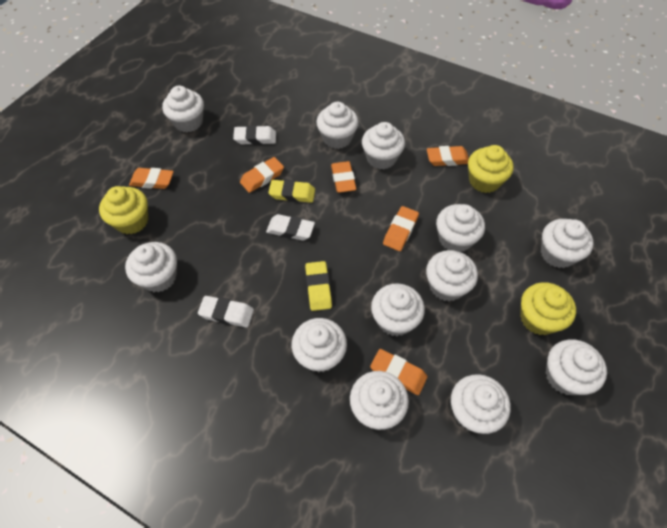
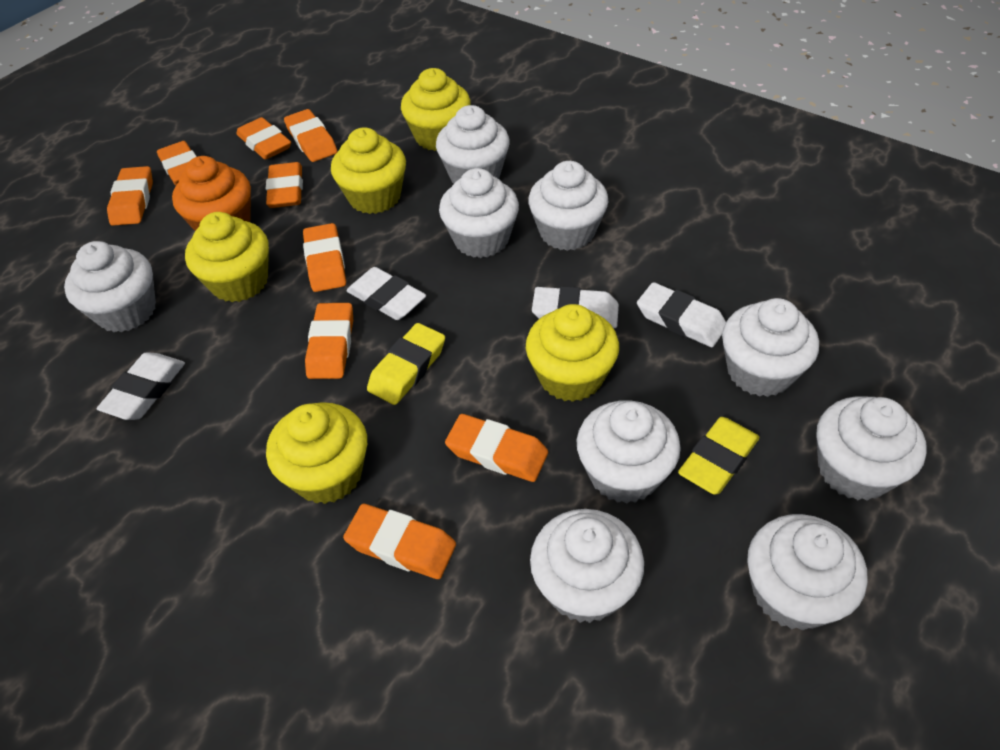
orange cupcake: none = 0 -> [172,156,251,231] = 1
orange eraser: [129,168,174,189] [240,157,284,193] [331,161,357,193] [370,349,428,395] [383,206,419,251] [427,146,469,166] = 6 -> [107,166,153,226] [157,141,197,185] [236,117,291,160] [266,162,303,208] [284,109,337,162] [303,223,346,292] [305,303,353,379] [343,504,456,579] [445,414,548,482] = 9
white cupcake: [125,242,177,292] [162,86,204,132] [292,318,347,373] [316,102,359,149] [350,371,409,430] [362,122,405,169] [371,283,425,336] [426,250,478,301] [436,204,485,252] [451,374,511,434] [541,219,594,268] [546,339,607,395] = 12 -> [64,241,156,332] [436,105,510,183] [439,168,519,258] [528,161,608,251] [530,509,644,623] [577,400,681,504] [722,298,819,397] [747,514,868,630] [816,396,927,501] = 9
white eraser: [198,296,254,328] [233,125,276,145] [266,214,315,241] = 3 -> [97,352,185,420] [347,267,426,320] [532,286,619,328] [637,282,726,347] = 4
yellow cupcake: [99,186,148,234] [468,145,513,193] [520,282,576,335] = 3 -> [185,212,269,302] [266,402,367,504] [331,127,406,214] [401,68,471,151] [526,304,619,402] = 5

